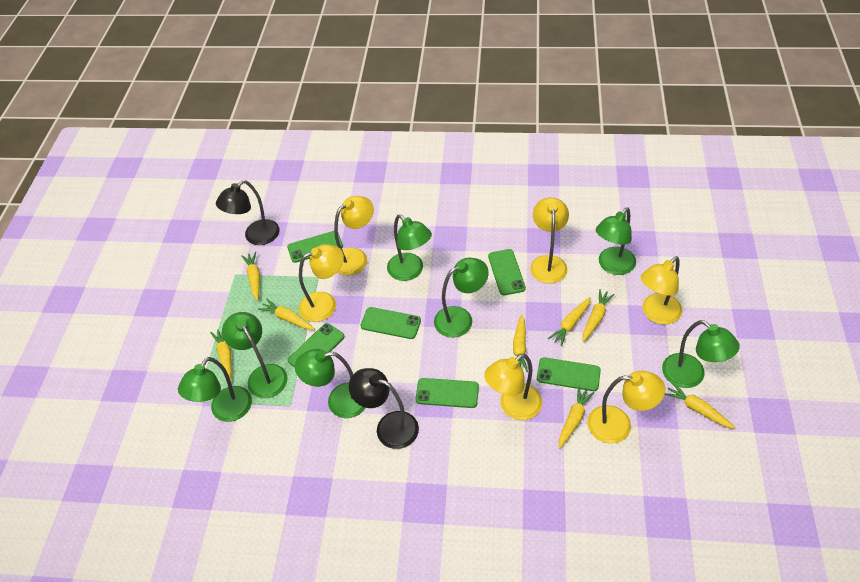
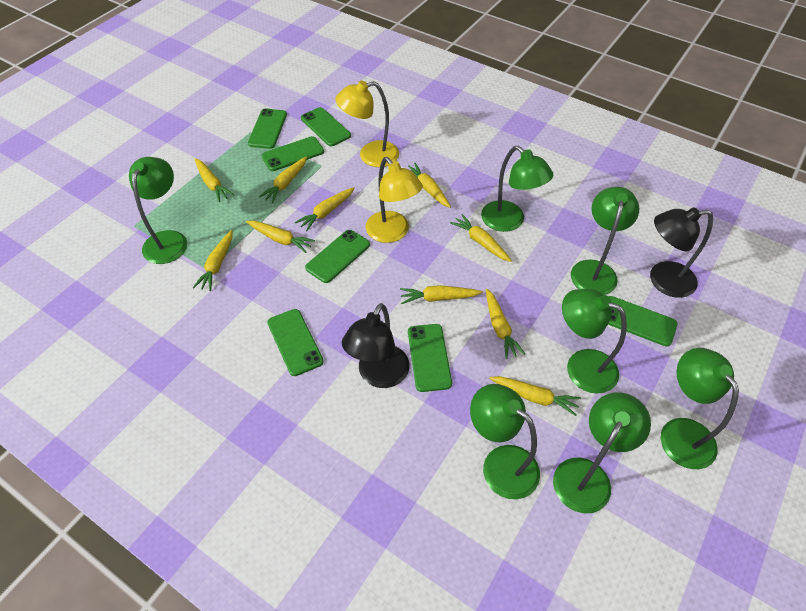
green phone: [287,231,343,263] [288,323,345,368] [360,307,421,339] [416,378,479,408] [488,249,526,295] [537,357,601,391] = 6 -> [248,109,287,149] [261,136,324,171] [267,309,324,376] [301,107,351,146] [305,230,370,283] [408,324,452,392] [608,296,678,346] = 7
yellow carrot: [210,329,232,381] [242,252,260,301] [258,299,315,330] [513,314,528,372] [548,297,591,346] [559,386,595,449] [583,289,615,342] [665,382,735,429] = 8 -> [193,230,232,291] [195,158,234,202] [246,221,315,253] [259,156,307,203] [295,187,355,231] [400,285,483,304] [408,163,451,208] [450,214,512,262] [486,289,525,359] [489,376,581,416] = 10
yellow lamp: [299,244,344,322] [334,196,374,276] [484,354,542,420] [530,197,569,284] [587,371,665,443] [641,256,682,325] = 6 -> [335,80,399,167] [366,157,423,243] = 2

